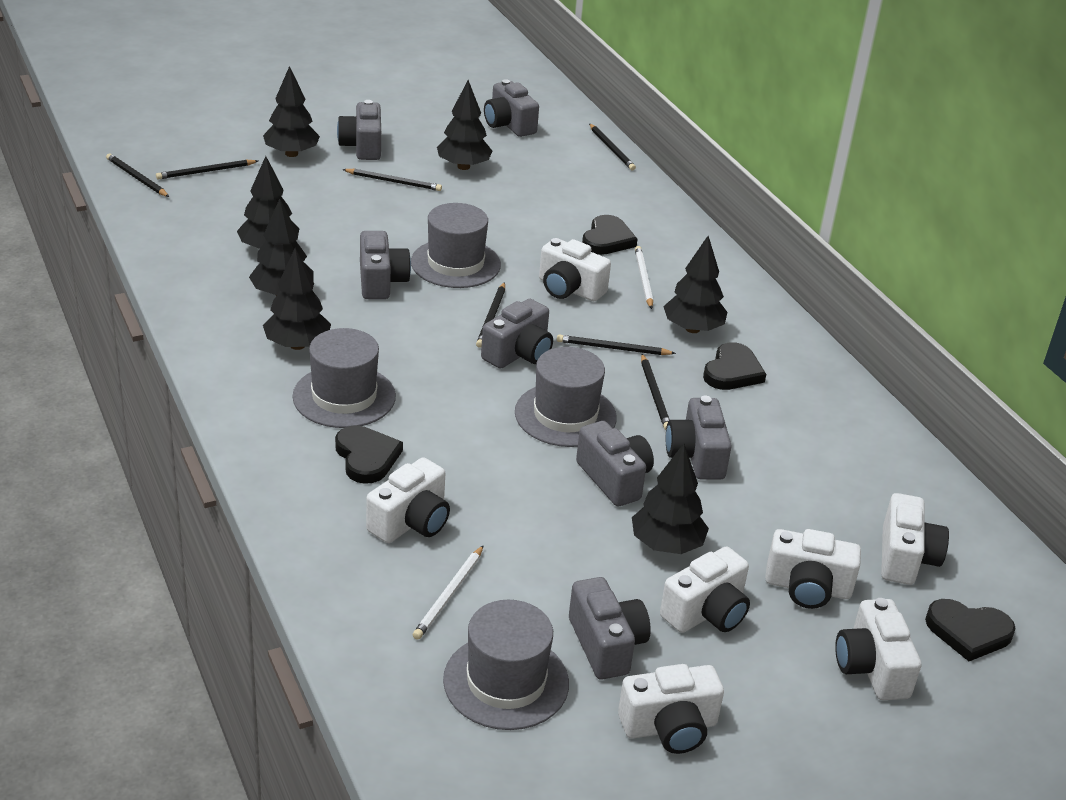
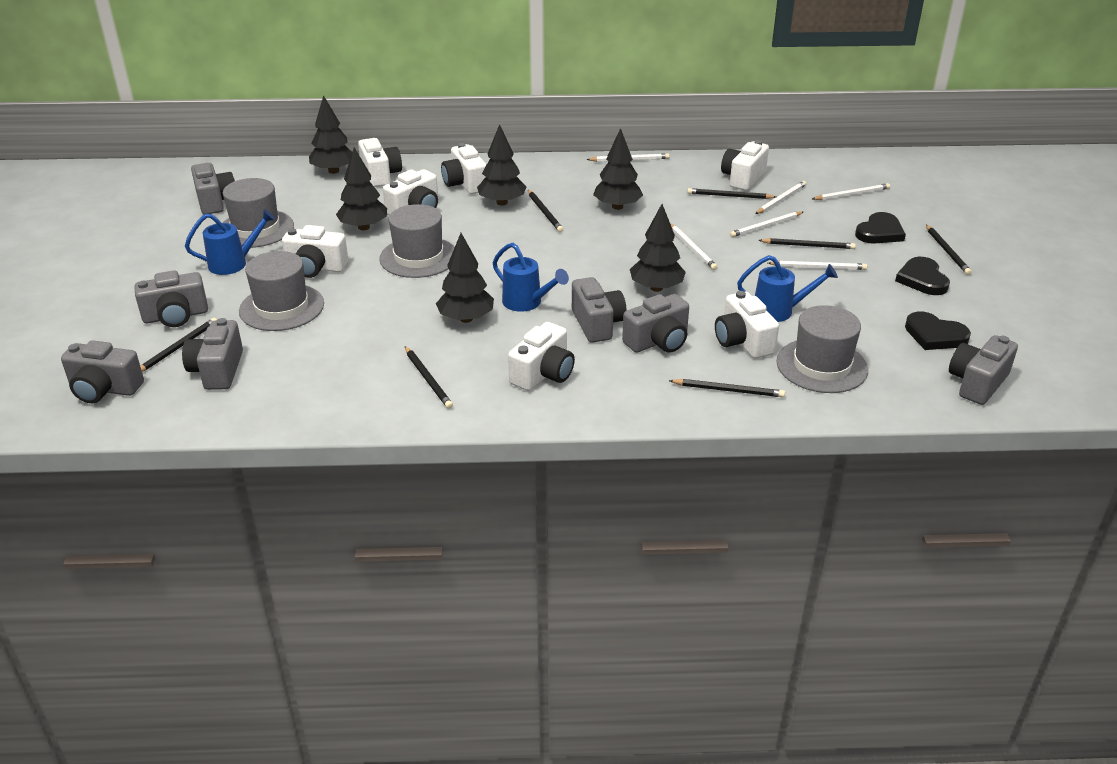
black heart: [335,425,403,484] [582,215,638,255] [703,342,766,390] [925,599,1016,661] = 4 -> [855,212,906,244] [895,257,950,295] [905,311,971,350] = 3
black tree: [237,156,300,249] [249,199,313,296] [263,66,320,157] [263,248,331,350] [437,80,493,170] [632,443,709,554] [663,236,728,333] = 7 -> [309,95,352,174] [336,148,387,230] [436,233,494,323] [477,124,526,206] [593,128,643,210] [630,204,686,292] = 6
blue watering can: none = 0 -> [185,209,276,275] [493,243,569,312] [737,255,838,322] = 3
white pencil: [413,545,484,640] [635,246,653,309] = 2 -> [586,153,670,162] [670,223,717,270] [730,212,803,237] [755,181,807,214] [768,260,867,270] [812,183,890,200] = 6

